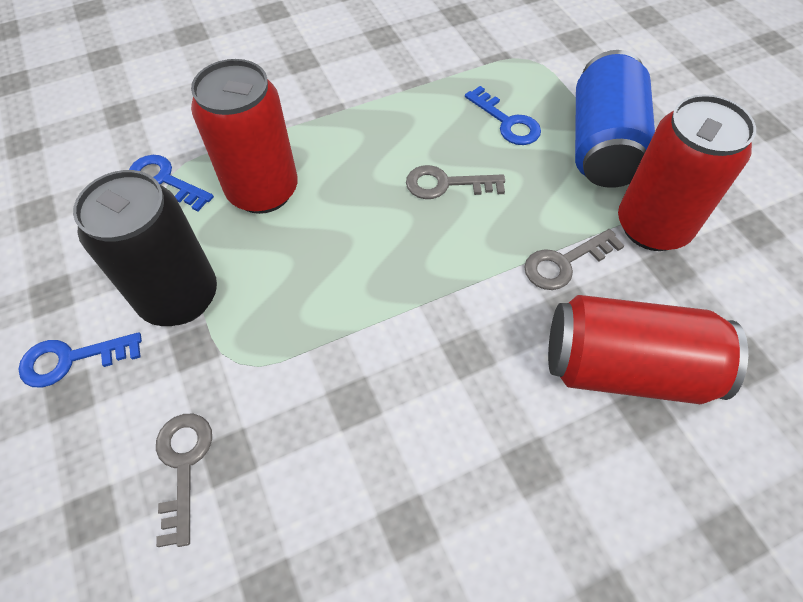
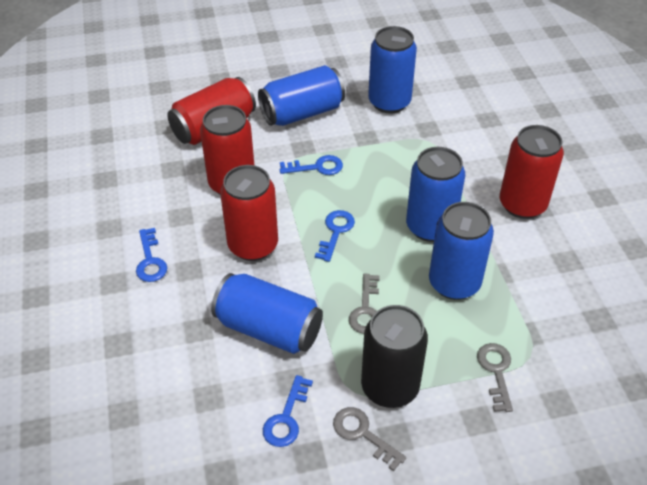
blue can: [575,50,655,188] = 1 -> [211,273,323,354] [258,65,345,126] [368,26,417,114] [406,147,465,242] [429,202,494,300] = 5
blue key: [18,332,142,388] [129,155,214,212] [465,86,541,145] = 3 -> [136,228,167,282] [263,375,313,447] [280,155,343,175] [315,210,355,262] = 4
red can: [191,59,298,214] [548,295,748,404] [618,94,756,251] = 3 -> [167,77,256,145] [200,105,254,195] [220,165,278,261] [500,125,564,219] = 4

